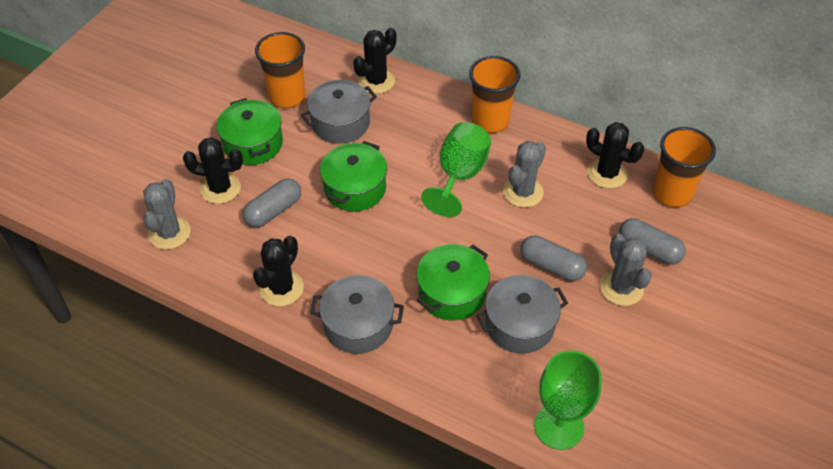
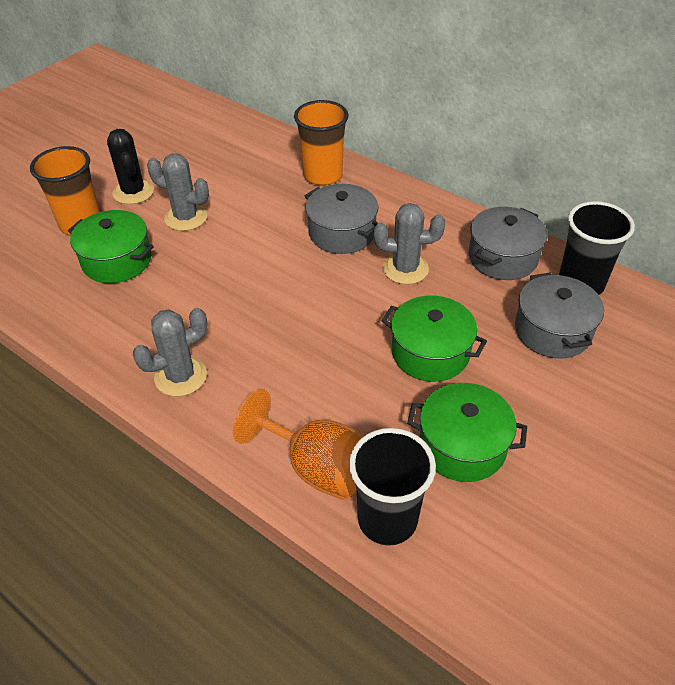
black cactus: [183,137,243,204] [253,235,304,306] [353,28,397,94] [586,122,644,188] = 4 -> [107,129,154,204] = 1
black cup: none = 0 -> [349,428,436,546] [559,201,635,295] = 2
green goblet: [421,122,491,217] [534,350,601,450] = 2 -> none = 0
grey capsule: [243,178,301,227] [520,236,587,281] [619,218,686,265] = 3 -> none = 0
orange cup: [255,32,305,108] [469,56,521,133] [653,127,716,207] = 3 -> [30,146,100,236] [294,100,349,186] = 2
orange goblet: none = 0 -> [233,389,364,500] = 1

